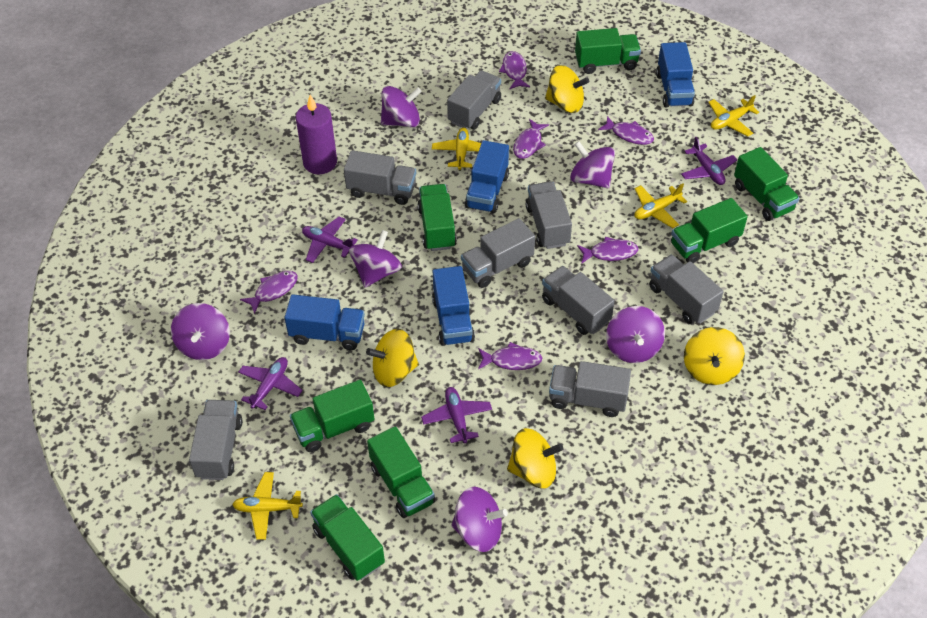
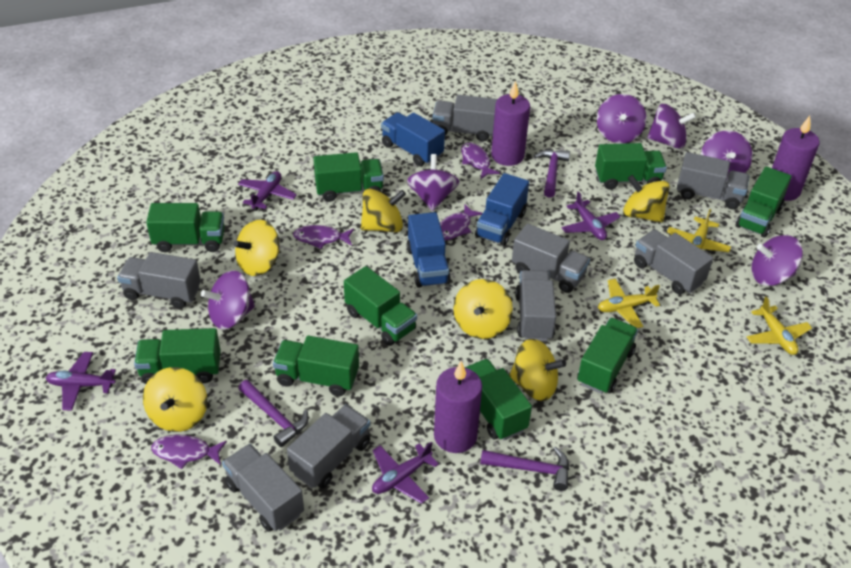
blue truck: [284,294,365,350] [432,266,475,346] [465,140,509,213] [656,42,695,108] = 4 -> [381,113,445,166] [406,212,451,288] [475,173,529,246] = 3
green truck: [290,380,374,452] [310,494,385,581] [367,426,436,518] [417,184,457,251] [575,28,641,74] [671,198,748,263] [734,147,799,221] = 7 -> [134,328,221,384] [146,203,225,252] [273,336,359,396] [313,152,384,202] [344,266,417,346] [464,359,532,440] [577,318,638,394] [595,143,667,190] [736,167,792,237] = 9
purple candle: [295,95,337,174] = 1 -> [434,361,482,453] [491,81,530,166] [772,116,819,201] = 3
purple fish: [240,271,298,314] [478,342,542,370] [499,51,530,89] [513,119,549,159] [577,237,638,264] [598,116,654,145] = 6 -> [151,435,227,469] [293,225,354,249] [440,204,483,240] [461,142,500,179] = 4
purple hammer: none = 0 -> [238,380,308,447] [480,446,569,491] [534,149,570,198] = 3
yellow plane: [232,472,303,540] [432,128,481,171] [634,184,688,228] [708,95,759,137] = 4 -> [598,279,660,328] [667,209,731,252] [747,296,812,355] = 3
yellow spinning top: [366,329,419,387] [507,428,563,488] [545,65,589,113] [684,327,745,385] = 4 -> [143,367,207,432] [233,220,279,276] [361,188,406,233] [453,279,513,339] [509,339,566,401] [623,175,670,223] = 6

